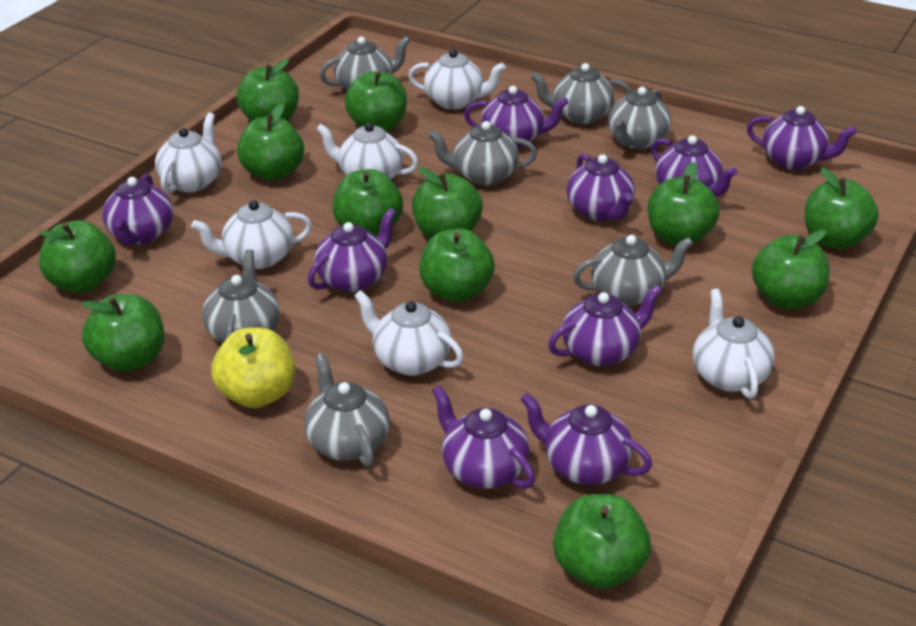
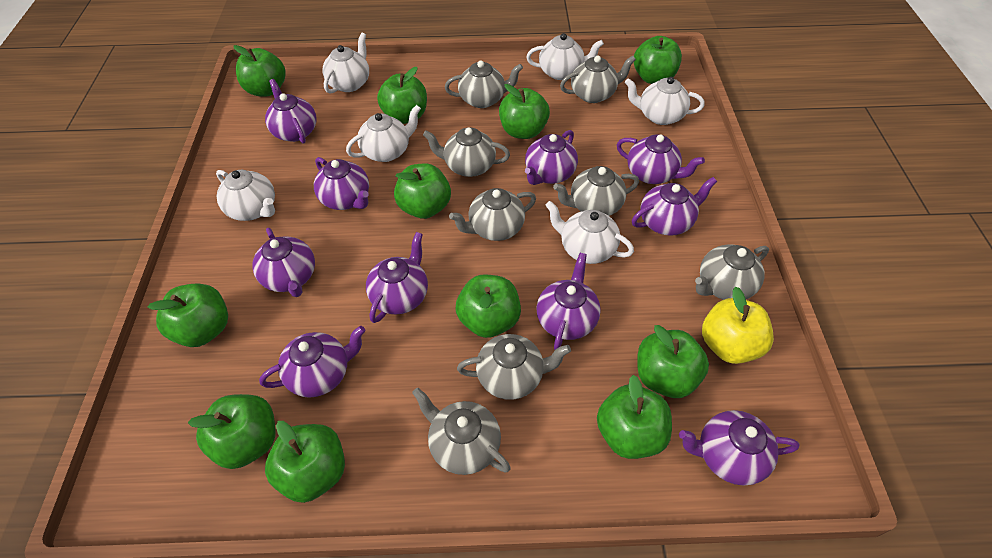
green apple: [39,220,116,293] [82,294,164,372] [237,59,299,121] [237,103,304,181] [332,169,403,237] [345,71,407,132] [412,167,483,239] [420,229,495,302] [553,494,651,589] [648,162,720,245] [752,229,830,309] [805,168,879,249] = 12 -> [148,283,228,347] [188,394,276,469] [233,45,286,97] [265,421,345,503] [377,67,427,124] [394,163,451,219] [456,275,521,338] [499,84,550,139] [597,375,672,459] [634,36,682,84] [637,325,709,398] = 11
grey teapot: [202,249,280,343] [305,353,390,467] [320,37,410,90] [428,121,537,186] [531,63,631,124] [573,235,693,306] [608,87,671,149] = 7 -> [412,388,511,475] [423,127,510,177] [445,61,523,108] [449,188,536,241] [457,334,571,400] [553,166,639,216] [560,56,636,103] [695,245,769,300] = 8
purple teapot: [102,174,173,245] [308,208,396,292] [432,385,535,489] [464,86,569,148] [520,393,652,485] [548,285,663,366] [566,154,635,221] [651,135,737,197] [747,106,857,170] = 9 -> [252,228,315,297] [259,326,365,398] [265,79,316,144] [314,157,369,210] [366,232,428,323] [525,130,578,185] [536,253,601,350] [617,134,705,184] [632,177,717,236] [679,410,800,485] = 10

